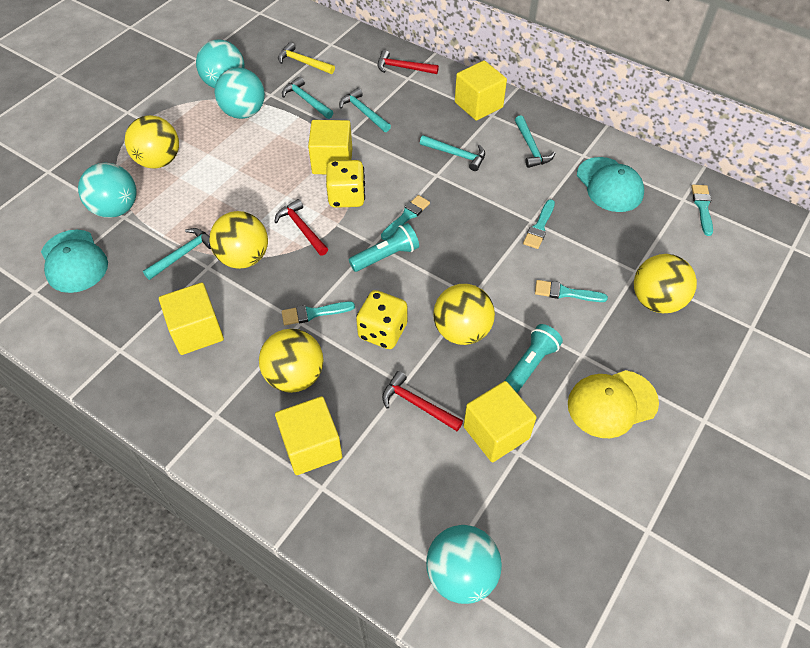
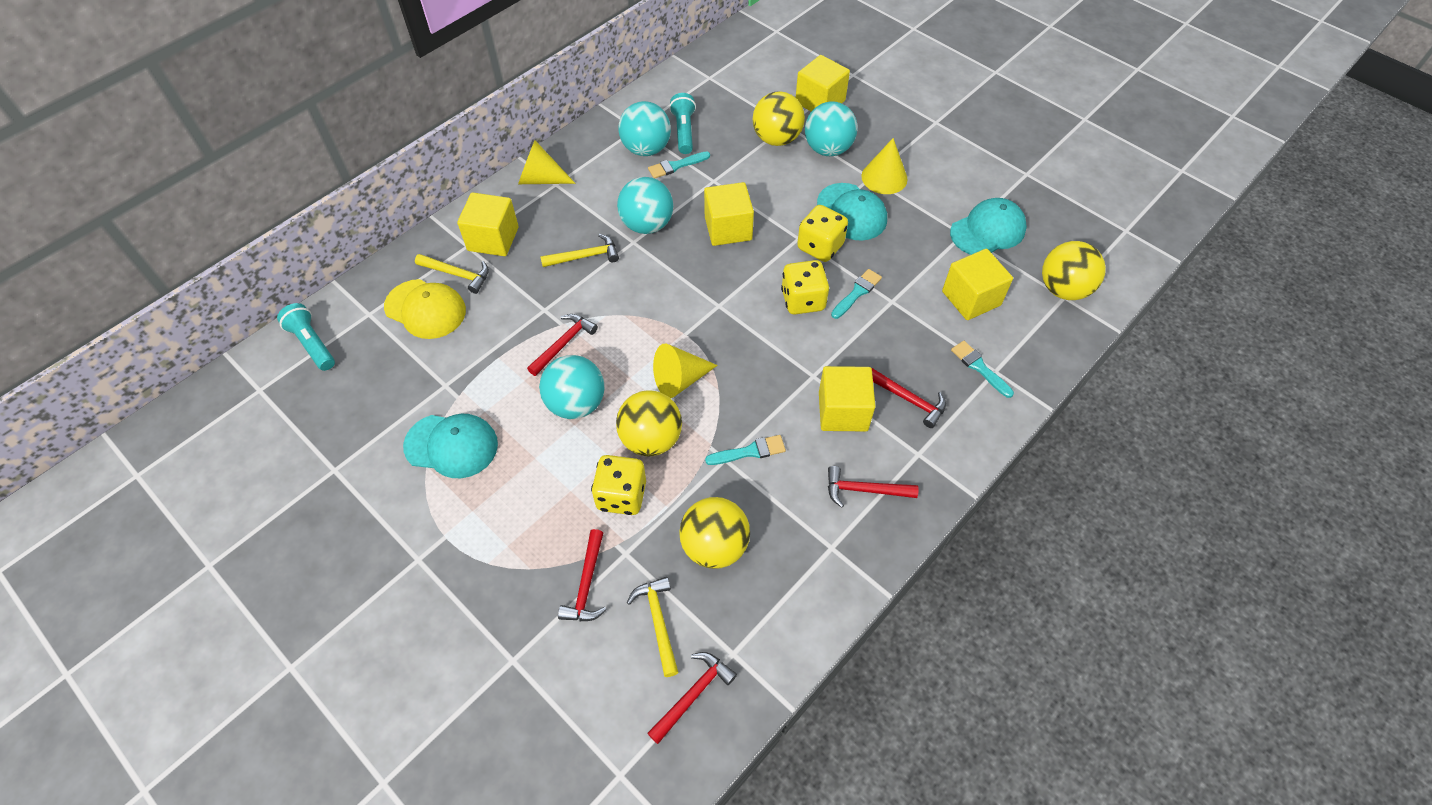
red hammer: [275,199,328,256] [378,50,439,74] [382,371,463,431] = 3 -> [527,314,598,376] [558,529,606,621] [647,652,737,744] [828,466,919,508] [872,368,946,428] = 5
turquoise brush: [282,302,355,325] [381,195,430,240] [523,199,555,249] [535,280,608,302] [691,185,713,236] = 5 -> [648,151,710,179] [705,435,786,465] [831,269,882,319] [951,341,1014,398] = 4
turquoise cap: [41,230,108,293] [577,157,644,212] = 2 -> [403,414,498,478] [817,183,887,241] [950,198,1027,255] = 3
turquoise hammer: [143,228,211,280] [282,77,333,119] [339,88,391,132] [420,135,485,171] [515,116,555,168] = 5 -> none = 0
yellow ball: [125,115,179,169] [210,211,268,269] [259,329,324,393] [433,284,495,345] [634,254,697,313] = 5 -> [616,391,682,456] [679,497,750,569] [753,91,805,146] [1042,241,1106,300] = 4
yellow cone: none = 0 -> [518,141,575,184] [653,343,718,398] [861,138,908,194] = 3
yellow dice: [326,160,365,208] [356,290,407,349] = 2 -> [591,455,646,515] [781,260,829,314] [797,205,848,262] = 3
yellow hammer: [278,42,335,74] = 1 -> [415,254,489,294] [540,234,619,267] [627,577,679,677] = 3

